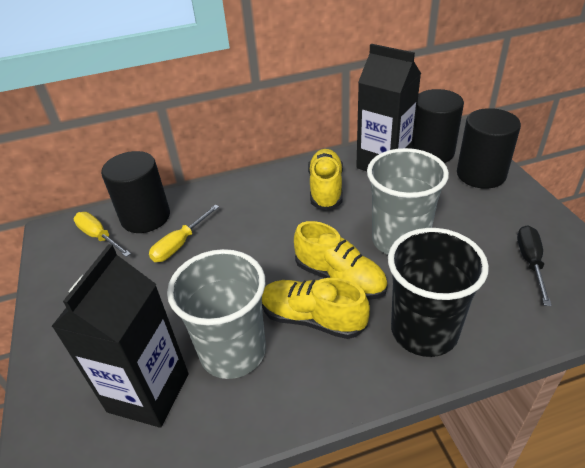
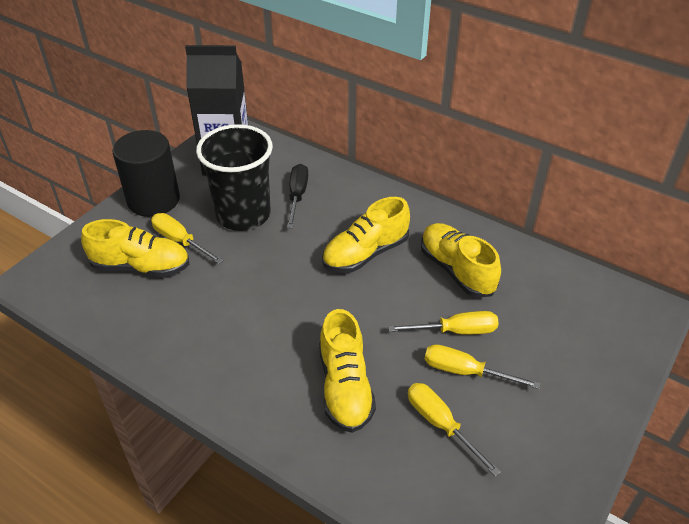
black carton: [51,244,189,428] [356,44,421,171] = 2 -> [185,45,248,176] = 1
black cylinder: [101,151,170,233] [412,89,464,163] [457,108,521,189] = 3 -> [112,130,180,217] = 1
grey cup: [167,249,266,379] [367,148,449,255] = 2 -> none = 0
yellow screwdriver: [74,212,131,257] [149,205,219,262] = 2 -> [151,213,223,264] [388,311,499,335] [408,383,501,477] [425,344,541,389] = 4
yellow shoe: [262,278,370,339] [294,221,388,300] [308,149,343,210] = 3 -> [81,219,189,277] [319,309,376,433] [322,197,410,273] [421,223,501,298] = 4

